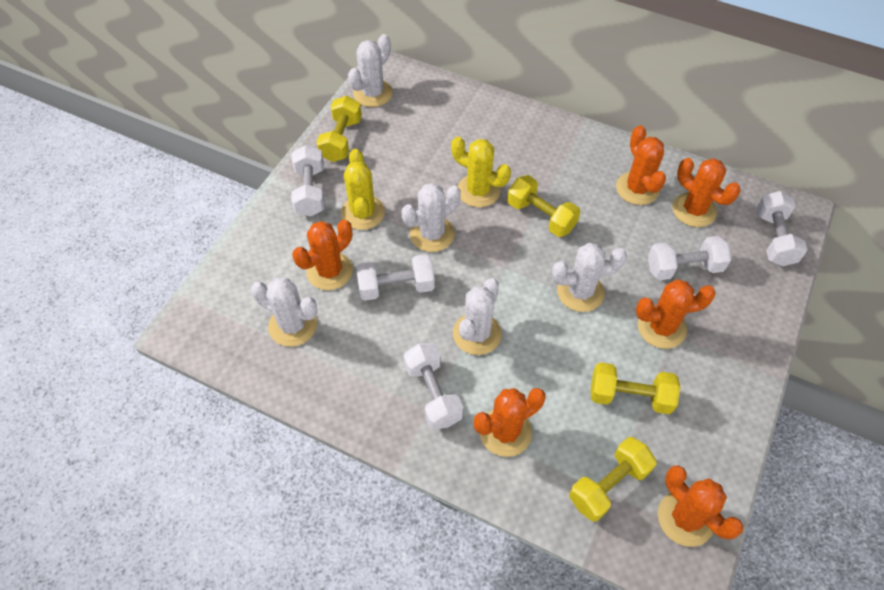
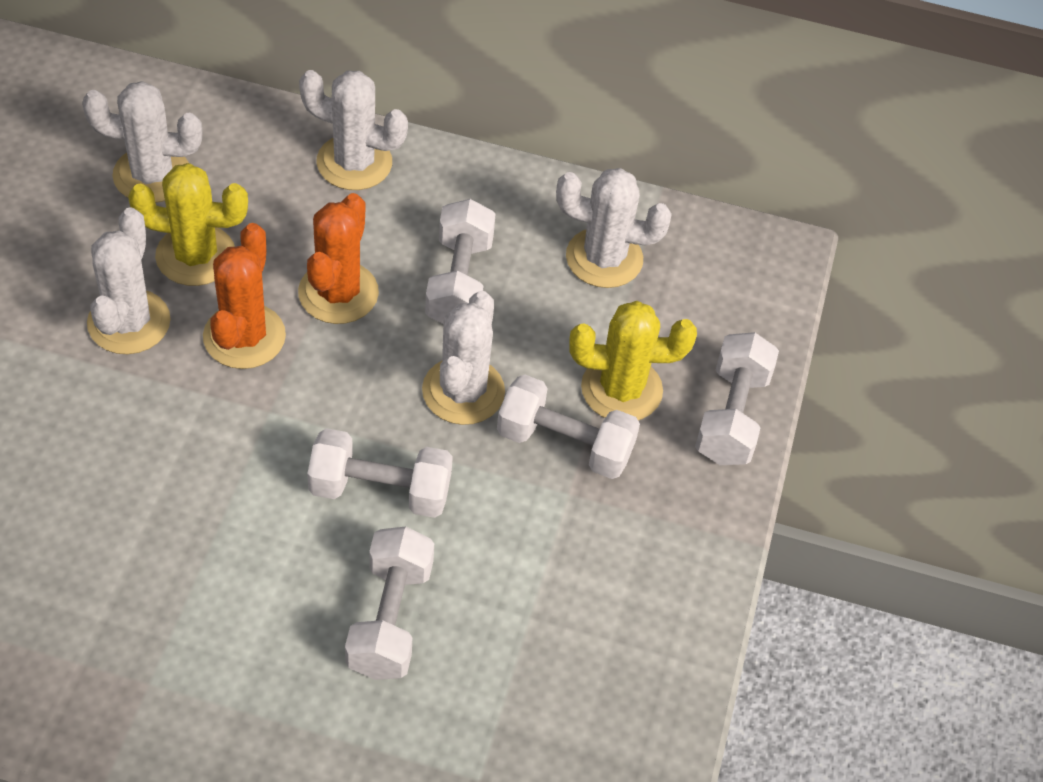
orange cactus: [292,220,353,290] [473,388,546,457] [616,125,666,205] [636,280,716,349] [658,465,743,547] [672,158,740,227] = 6 -> [203,223,286,369] [298,193,379,324] = 2
yellow dumbbell: [317,96,362,162] [507,175,580,237] [569,437,657,522] [591,362,680,414] = 4 -> none = 0

